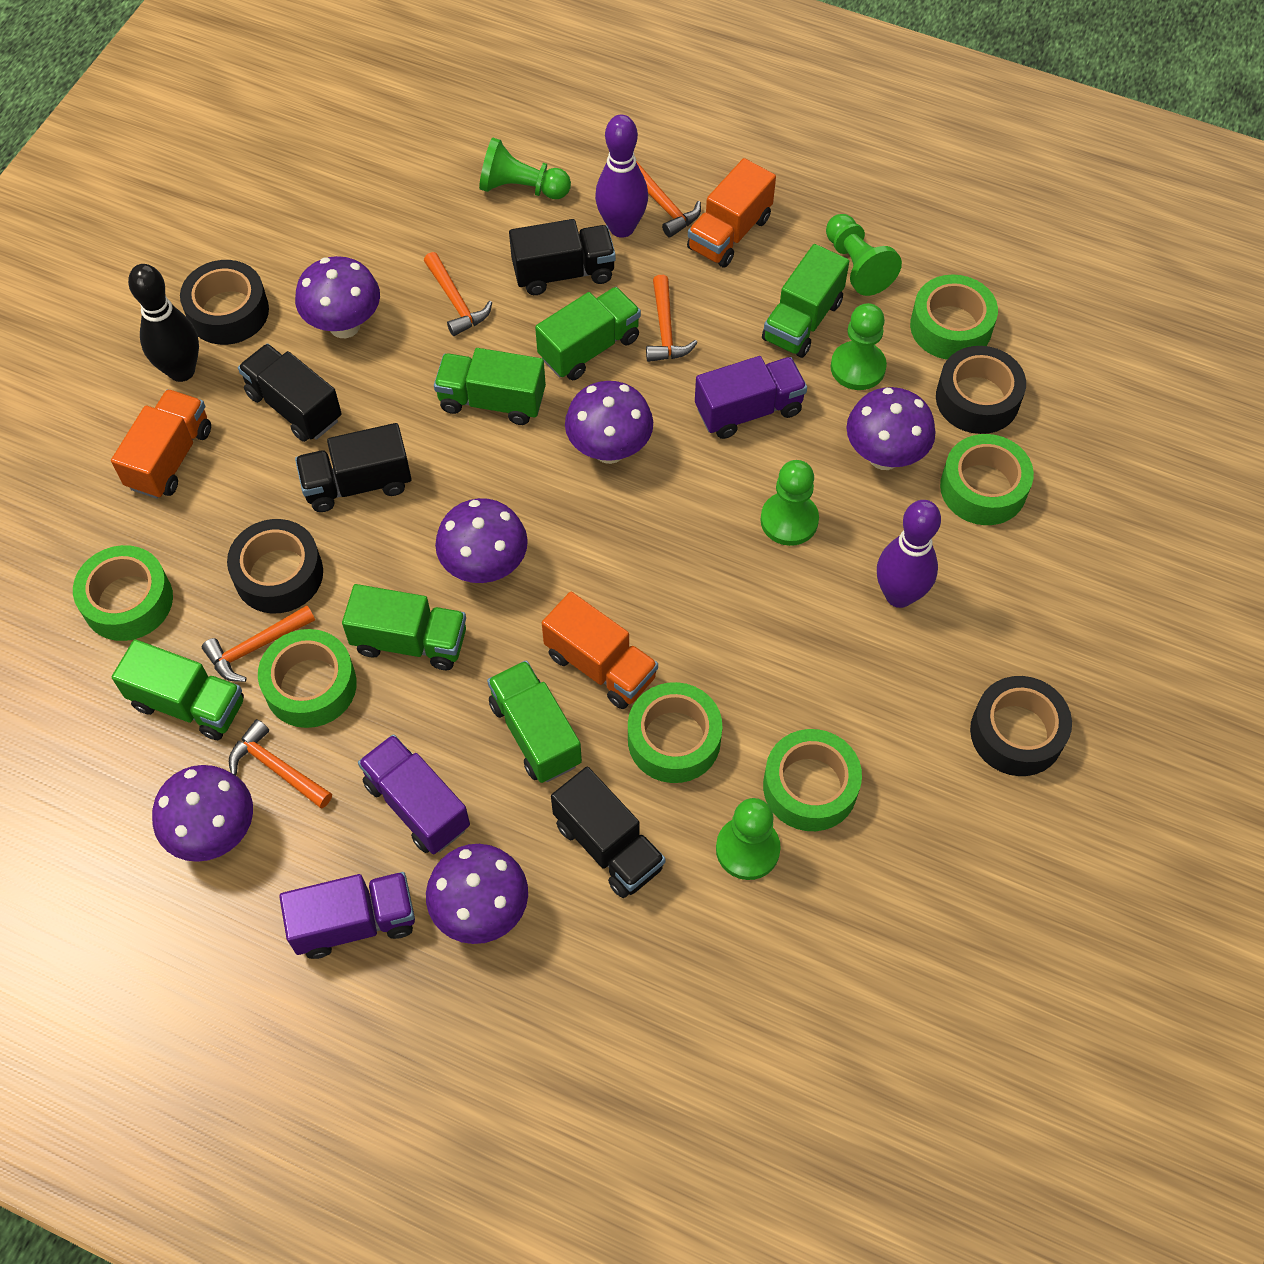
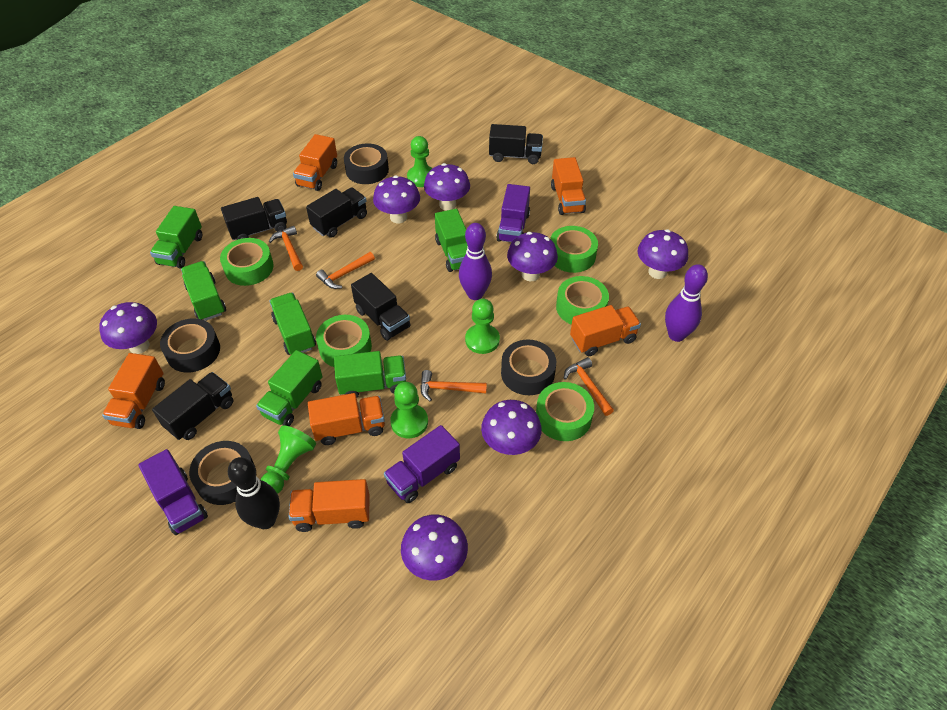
black truck: [238,344,342,442] [295,423,412,512] [509,219,616,295] [551,767,666,898] = 4 -> [152,372,233,440] [221,197,287,240] [306,187,367,238] [351,273,411,341] [489,124,543,164] = 5
green pawn: [479,138,571,199] [716,798,781,880] [760,460,819,546] [826,214,902,296] [830,303,887,390] = 5 -> [261,425,316,494] [390,382,428,438] [407,136,433,187] [465,299,500,354] = 4
green tape: [73,545,173,641] [258,629,357,728] [628,682,723,783] [763,729,862,831] [910,275,998,360] [940,434,1034,525] = 6 -> [220,238,274,286] [316,315,372,367] [536,382,594,441] [550,226,598,273] [556,276,609,325] = 5
orange hammer: [202,605,315,682] [229,719,332,808] [424,252,492,336] [636,161,701,238] [646,275,698,362] = 5 -> [269,226,303,271] [316,252,375,289] [420,370,487,402] [564,357,614,416] = 4
orange truck: [111,389,211,499] [542,592,658,709] [687,158,776,268] = 3 -> [102,353,165,429] [289,479,370,532] [293,134,337,191] [308,393,385,445] [551,157,586,215] [570,305,641,356] = 6
purple mushroom: [152,765,253,862] [295,256,380,338] [426,844,528,944] [435,498,528,583] [565,381,653,464] [847,387,936,470] = 6 -> [99,302,157,354] [373,176,420,223] [401,514,468,581] [424,163,470,211] [481,400,542,455] [507,232,558,281] [638,229,688,279] = 7

